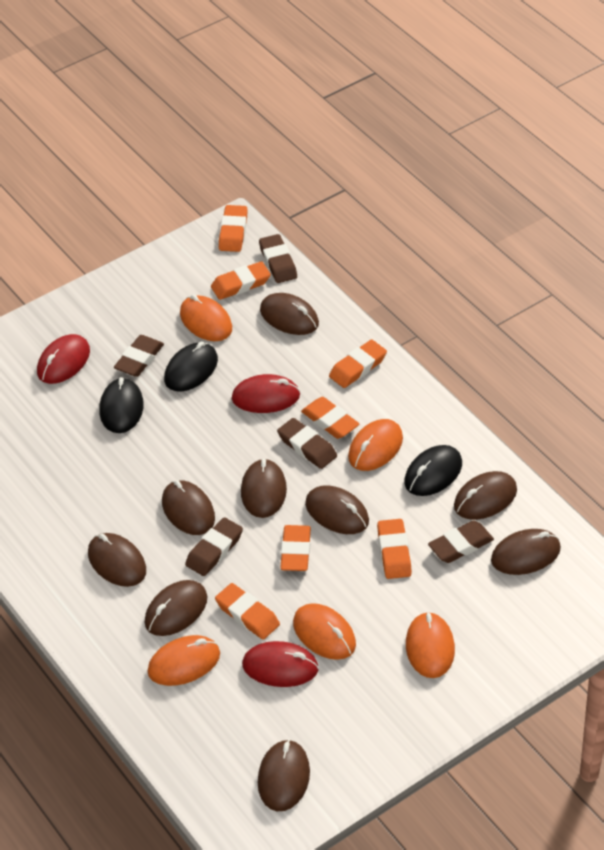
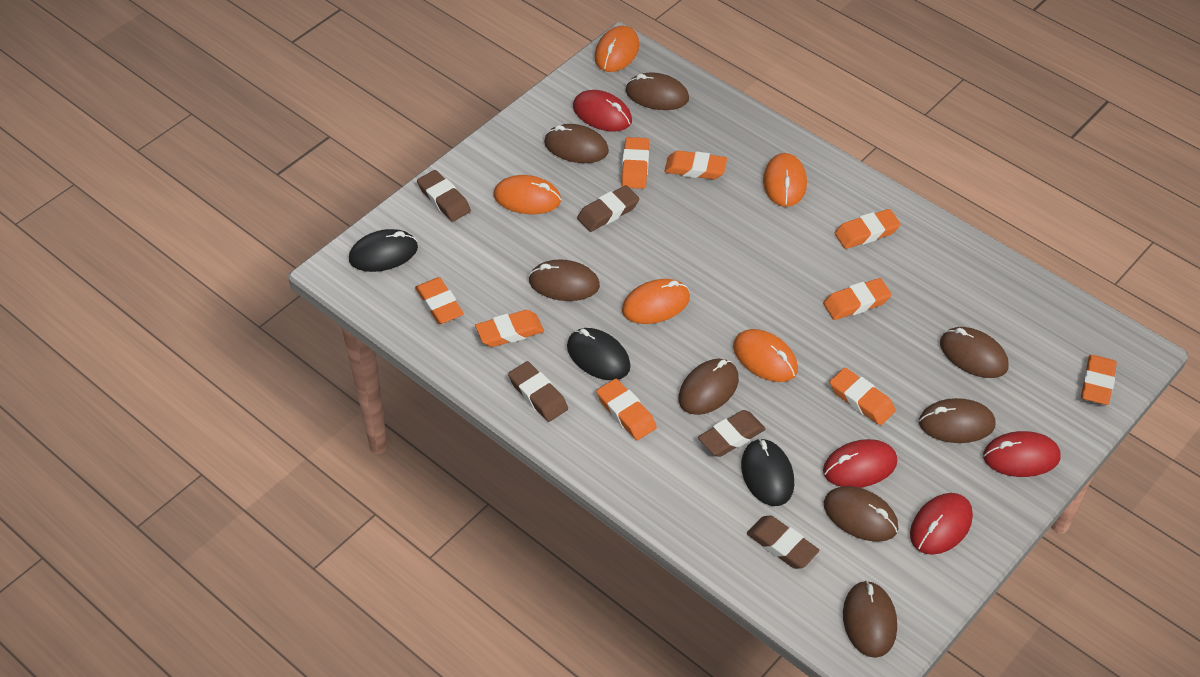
brown mouse: [88,533,146,587] [145,580,207,636] [162,480,215,535] [241,459,287,518] [257,739,310,811] [260,293,319,335] [305,485,369,534] [454,471,517,520] [491,529,561,575] = 9 -> [529,259,600,301] [544,124,609,163] [626,72,689,110] [678,359,739,415] [824,486,898,542] [843,580,897,658] [919,398,995,443] [940,327,1009,378] = 8
orange eraser: [211,261,271,300] [215,583,280,640] [219,205,248,252] [280,525,311,571] [301,397,359,439] [329,340,387,388] [377,519,412,579] = 7 -> [415,277,464,324] [475,310,544,347] [596,379,657,440] [621,137,649,189] [665,150,727,180] [823,278,892,320] [829,368,896,425] [835,209,901,249] [1081,355,1117,405] = 9
red mouse: [37,334,90,384] [231,374,300,413] [242,641,319,687] = 3 -> [573,90,632,132] [823,439,897,488] [910,493,973,555] [983,431,1061,477] = 4

